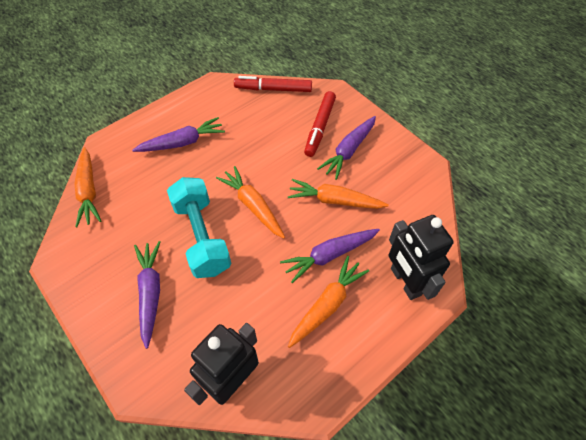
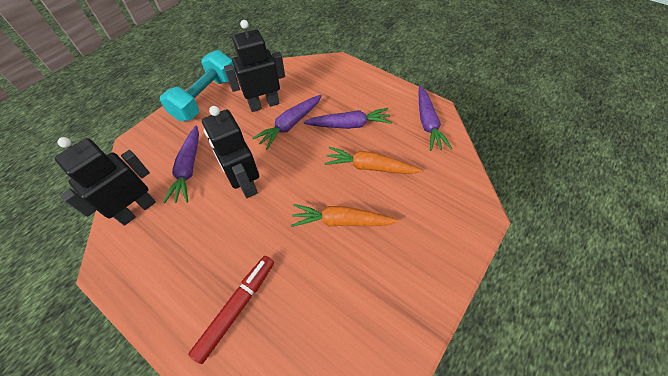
black robot: [184,323,259,405] [389,215,454,300] = 2 -> [55,137,156,226] [202,106,259,198] [224,20,285,112] = 3
orange carrot: [74,147,101,227] [216,166,285,239] [288,179,389,209] [288,256,369,348] = 4 -> [291,204,398,227] [324,147,422,174] = 2
red marker: [234,76,312,92] [304,91,336,157] = 2 -> [188,256,274,364] = 1

